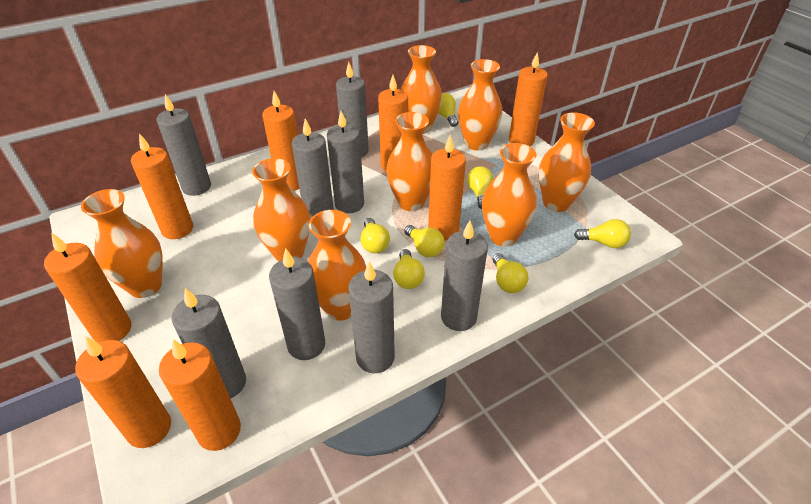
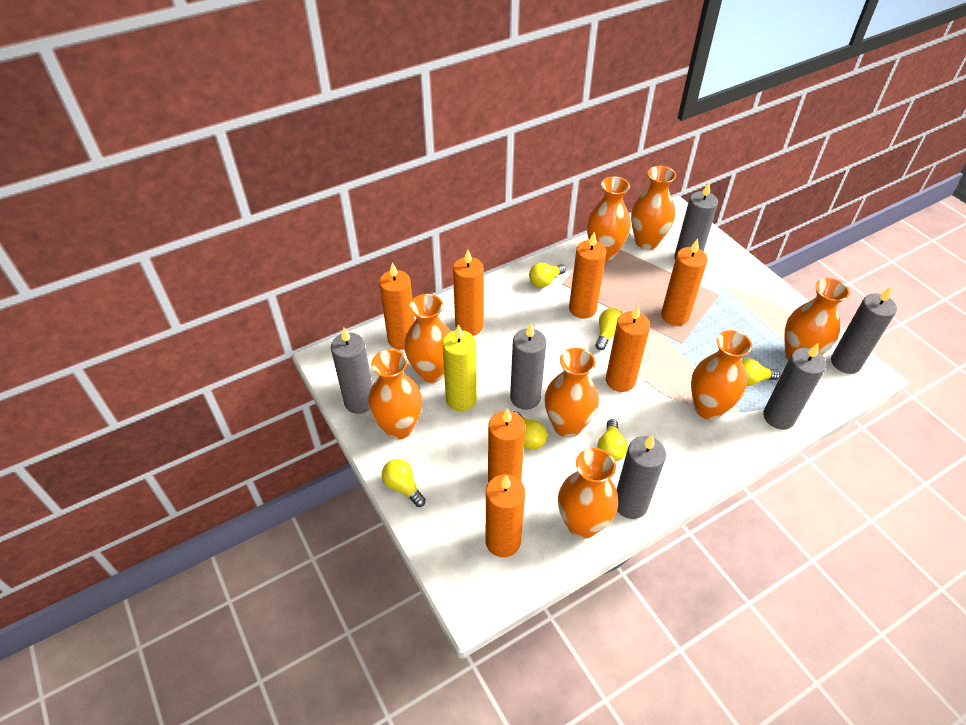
grey candle: [157,94,211,196] [172,288,246,399] [269,248,325,360] [292,119,334,219] [327,111,364,213] [336,62,369,158] [348,261,395,373] [441,221,488,331] = 8 -> [331,327,373,414] [510,323,547,410] [617,435,666,519] [674,182,718,259] [763,343,826,429] [831,287,897,374] = 6
orange candle: [44,232,131,343] [75,336,171,448] [131,133,193,239] [159,339,241,451] [262,91,299,191] [378,75,408,171] [428,135,466,240] [509,52,548,146] = 8 -> [379,262,415,350] [453,250,484,336] [486,474,525,557] [488,408,525,482] [569,232,607,318] [606,305,650,392] [661,239,707,326] = 7
yellow candle: none = 0 -> [442,324,477,411] = 1
yellow light bulb: [360,218,390,253] [393,249,425,289] [404,225,444,257] [438,93,458,127] [467,166,494,209] [493,253,528,293] [574,219,631,248] = 7 -> [382,459,426,507] [513,411,547,450] [529,263,566,287] [595,308,623,350] [597,419,628,462] [741,358,780,386] = 6

